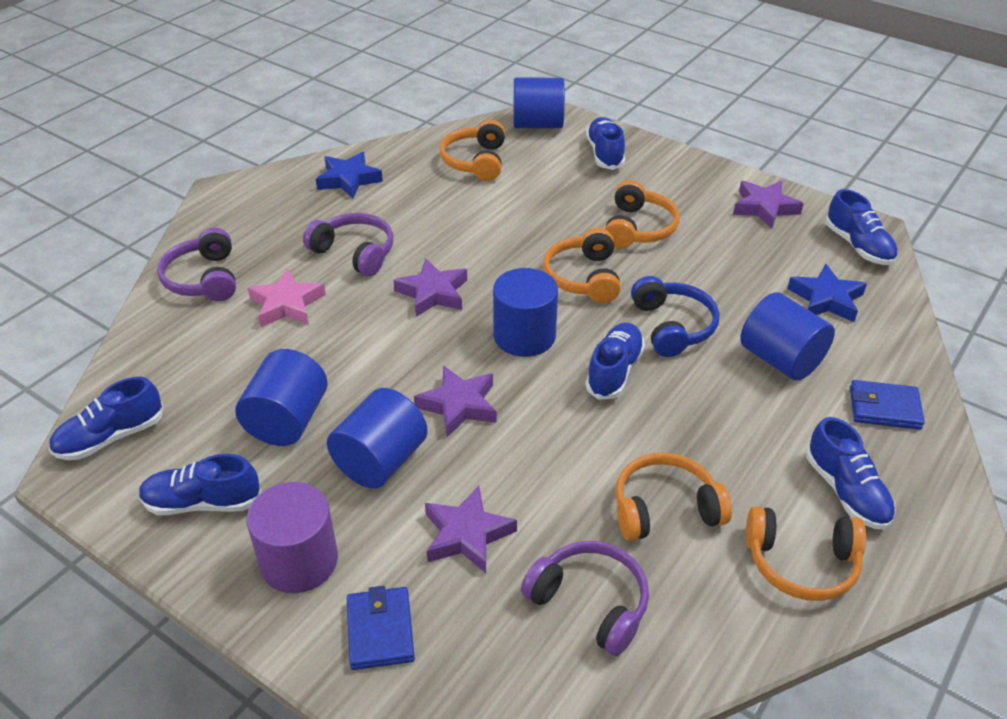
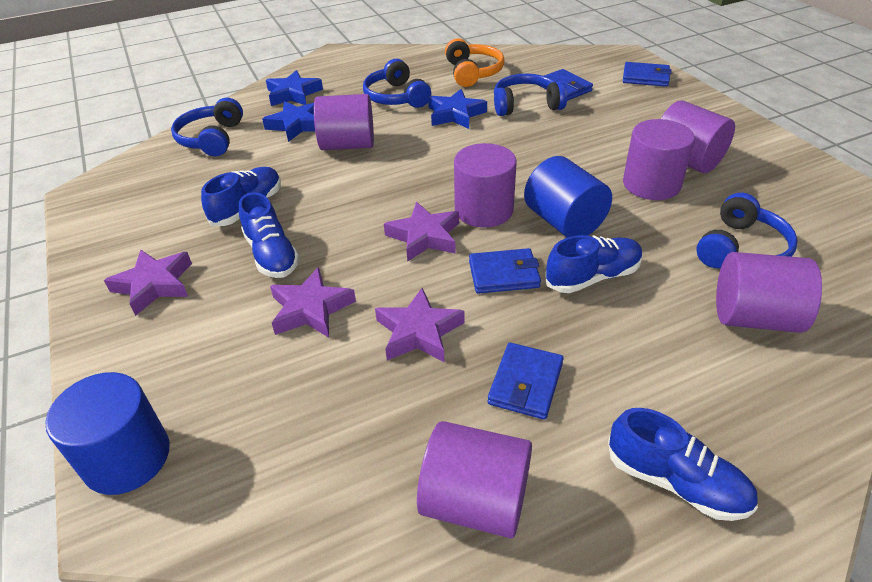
blue cylinder: [235,349,328,446] [327,388,428,489] [493,268,558,357] [513,77,565,128] [740,292,835,381] = 5 -> [46,372,170,495] [524,156,612,237] = 2
blue headphones: [631,276,719,357] = 1 -> [171,97,243,156] [363,59,431,108] [494,74,567,116] [696,193,798,268] = 4
blue shoe: [49,377,163,460] [139,454,262,515] [585,322,645,400] [586,117,625,170] [806,417,896,530] [825,189,898,265] = 6 -> [201,167,281,226] [239,192,299,278] [545,235,643,293] [608,408,758,521] = 4
blue star: [316,152,383,198] [787,264,867,322] = 2 -> [262,101,315,142] [266,70,323,106] [428,89,487,129] = 3
blue wallet: [347,586,415,670] [850,380,925,430] = 2 -> [469,248,541,294] [488,343,564,420] [539,69,593,101] [623,62,672,87] = 4
orange headphones: [440,120,505,181] [543,228,621,303] [605,180,680,248] [615,452,732,541] [746,506,866,601] = 5 -> [445,38,505,87] = 1
pink star: [248,269,326,327] = 1 -> none = 0
purple cylinder: [247,482,338,593] = 1 -> [314,94,374,150] [417,421,532,538] [454,143,517,227] [623,119,695,200] [661,100,735,173] [716,252,822,333] = 6
purple headphones: [157,228,236,302] [303,213,393,276] [521,541,649,656] = 3 -> none = 0

